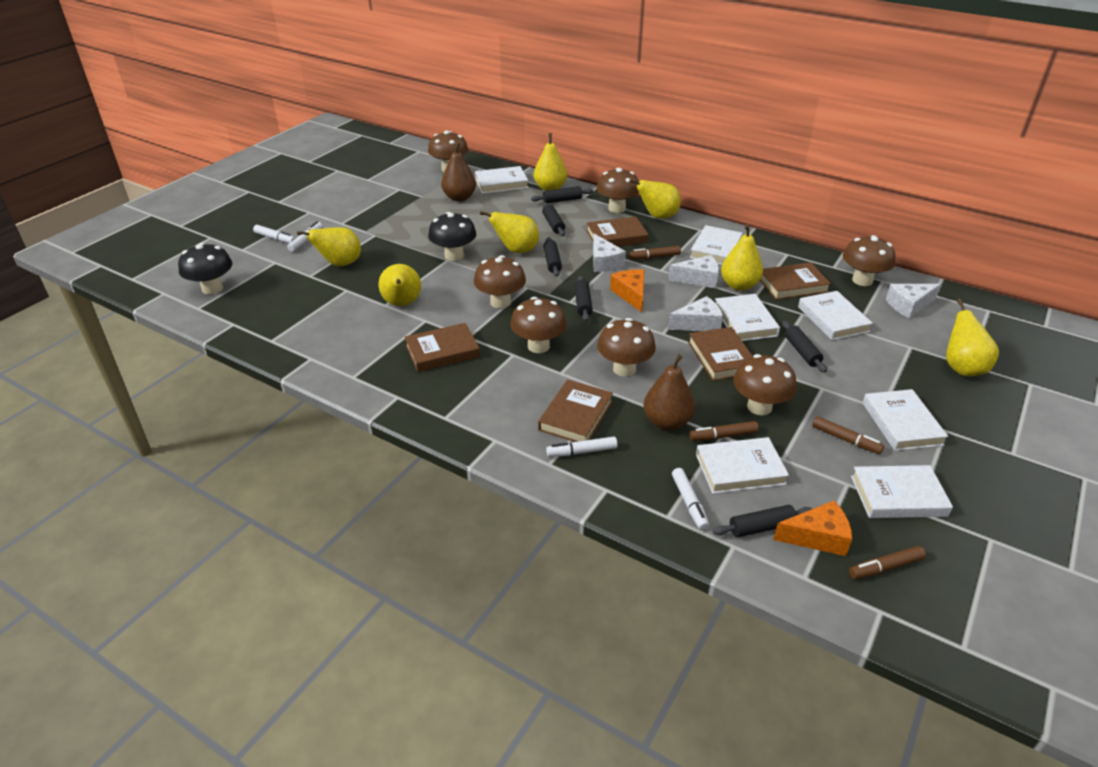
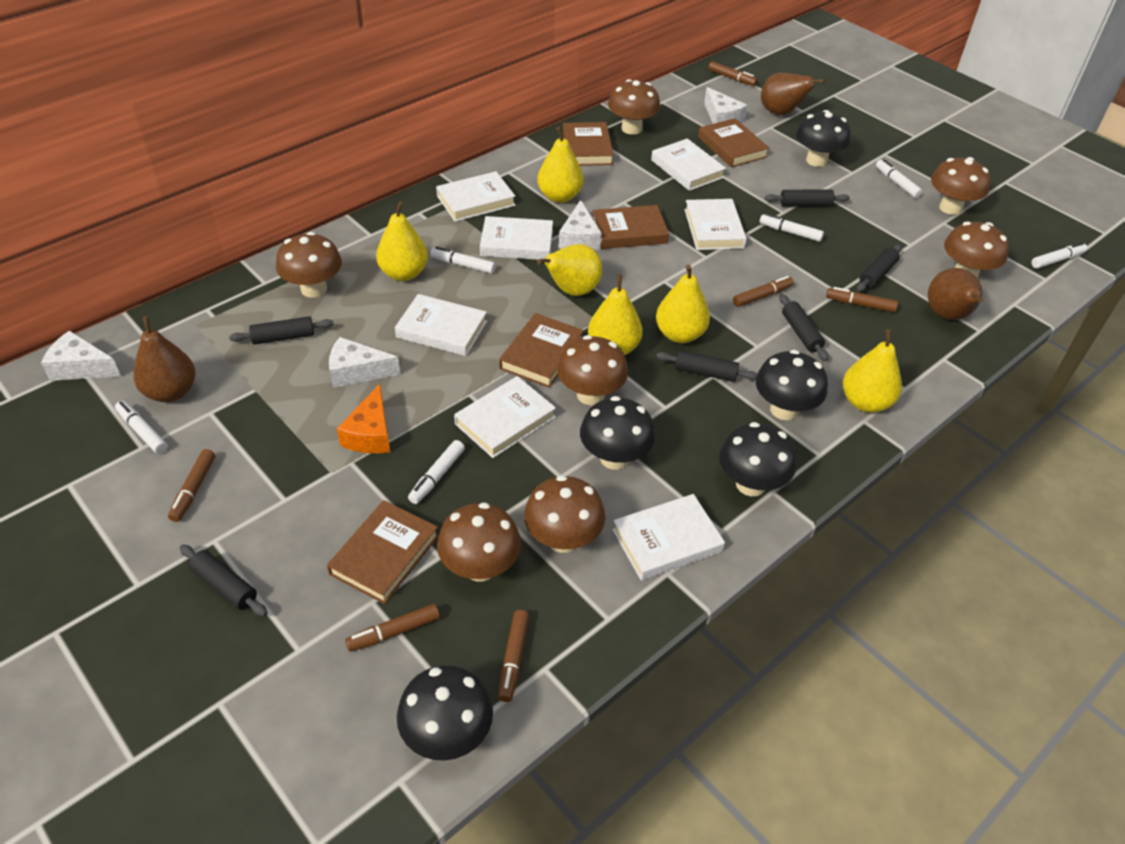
black mushroom: [178,243,232,295] [428,212,477,261] = 2 -> [397,665,493,761] [580,396,655,470] [719,422,797,496] [756,350,828,420] [796,110,851,167] = 5
brown marker: [629,246,681,260] [689,421,759,441] [812,416,884,454] [849,546,926,579] = 4 -> [168,449,215,522] [345,604,440,652] [498,610,530,702] [708,61,758,86] [733,276,793,307] [826,287,898,312] = 6
brown pear: [441,142,476,201] [644,354,695,430] = 2 -> [133,316,196,402] [761,73,825,115] [928,268,983,320] = 3
orange cheese: [610,269,644,312] [773,500,852,556] = 2 -> [337,384,390,453] = 1
white marker: [253,225,296,243] [287,222,323,252] [546,436,618,457] [672,468,709,530] = 4 -> [115,401,167,454] [408,440,465,504] [430,246,496,274] [759,213,824,242] [876,159,923,198] [1031,242,1087,269] = 6
yellow pear: [297,227,361,266] [379,264,421,306] [480,211,539,253] [534,133,567,191] [629,179,681,219] [721,225,763,291] [946,299,999,377] = 7 -> [376,201,428,281] [537,127,584,203] [537,244,602,296] [588,275,642,355] [656,265,710,343] [843,329,902,413] = 6

